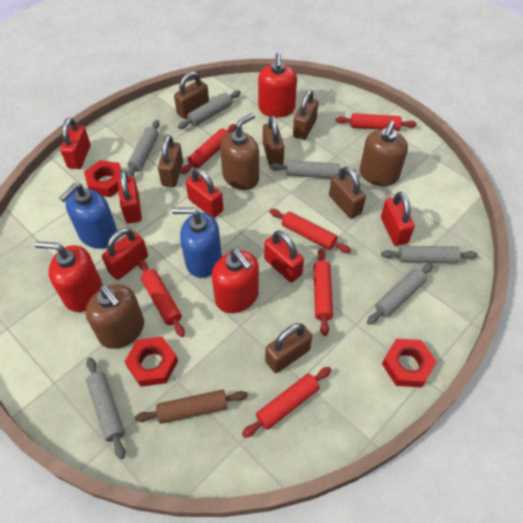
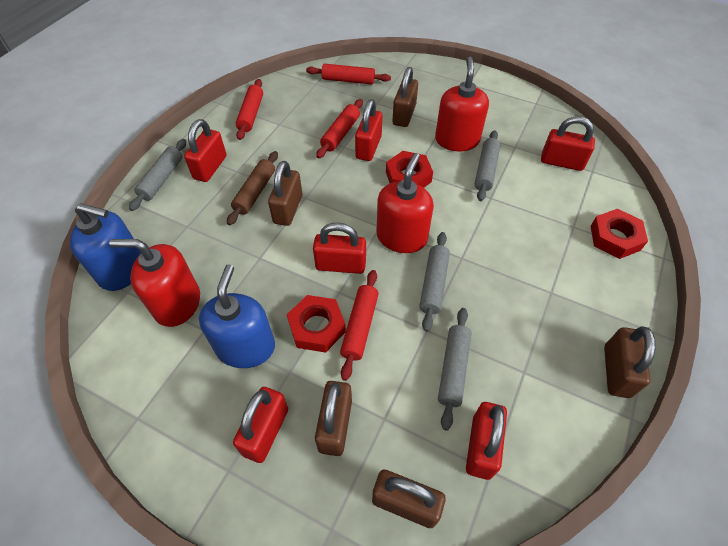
brown padlock: [158,135,183,187] [174,71,209,119] [263,115,284,166] [265,323,312,373] [293,90,318,140] [329,166,366,219] = 6 -> [268,161,302,226] [315,381,352,456] [372,470,446,528] [392,67,418,127] [604,326,656,398] = 5
brown soap dispenser: [85,285,144,349] [220,113,259,190] [360,121,408,186] = 3 -> none = 0
grey rolling pin: [86,357,125,459] [127,120,160,177] [178,90,241,129] [270,160,356,178] [367,263,433,325] [381,246,478,263] = 6 -> [129,139,186,211] [419,232,450,332] [438,308,472,431] [475,130,501,201] = 4
red rolling pin: [139,260,185,337] [181,124,236,174] [242,367,331,438] [269,209,351,253] [313,248,333,336] [336,113,417,131] = 6 -> [236,79,263,140] [306,64,391,84] [316,99,363,159] [340,270,379,381] = 4

